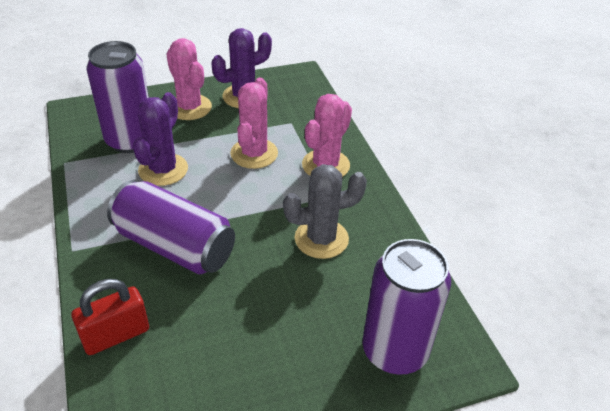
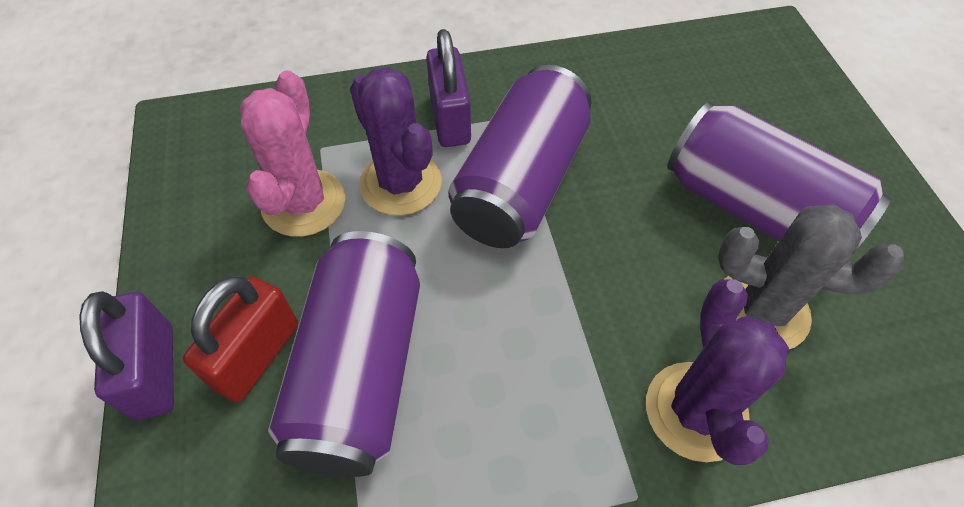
pink cactus: [166,38,212,120] [230,77,278,169] [302,94,352,177] = 3 -> [240,70,346,237] = 1
purple padlock: none = 0 -> [79,291,174,420] [426,29,471,147] = 2

